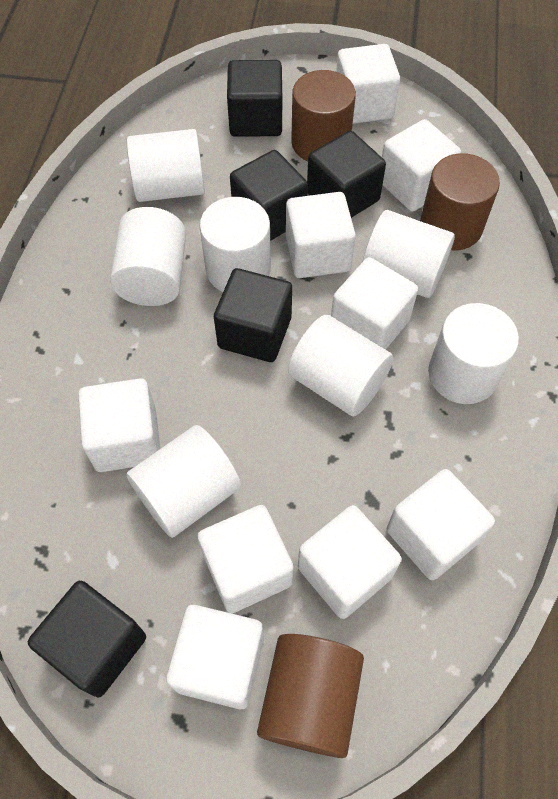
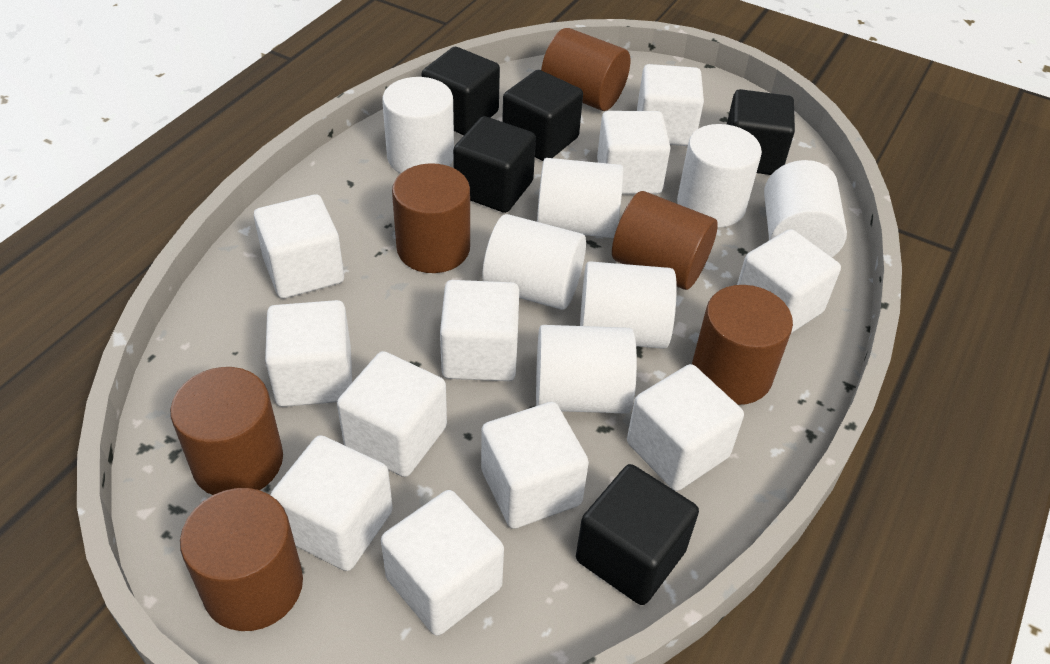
brown cylinder: [257,634,364,758] [291,70,356,161] [420,153,500,250] = 3 -> [170,367,283,495] [180,488,303,631] [392,163,470,273] [541,28,630,111] [612,191,718,290] [692,285,793,405] = 6
white cube: [78,378,160,472] [166,605,264,710] [197,505,294,613] [286,192,356,278] [298,505,402,619] [331,257,418,350] [336,44,400,124] [382,119,461,212] [387,469,495,580] = 9 -> [254,194,344,299] [265,300,352,407] [270,435,393,571] [337,351,447,477] [381,490,504,636] [440,280,519,381] [481,402,589,529] [597,111,671,194] [627,364,744,491] [637,64,704,146] [737,229,841,333] = 11

